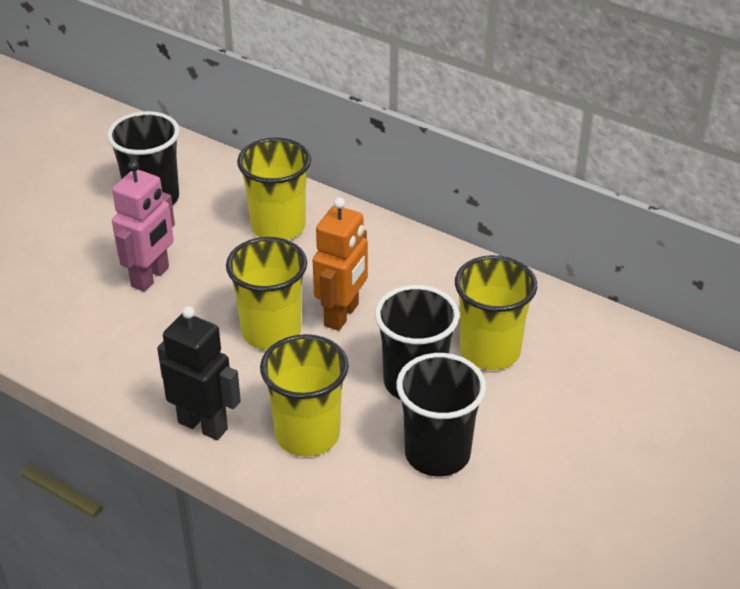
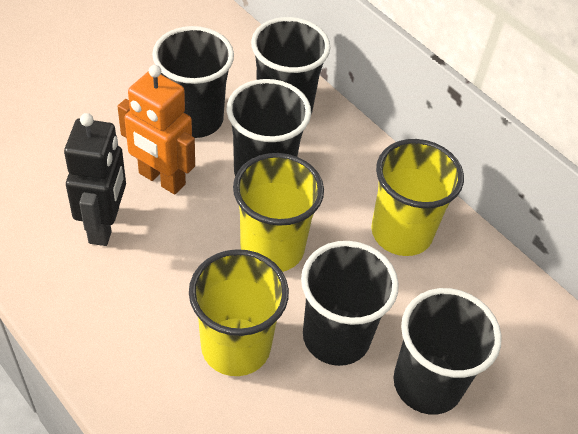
black cup: [107,111,180,205] [375,285,459,400] [396,353,486,476] = 3 -> [152,26,234,138] [227,79,311,176] [251,17,330,114] [301,241,399,366] [394,288,502,415] = 5
pink robot: [112,160,175,292] = 1 -> none = 0
yellow cup: [226,237,307,350] [237,138,311,240] [260,334,349,457] [455,255,537,370] = 4 -> [189,249,289,376] [233,153,324,272] [371,139,464,256] = 3

